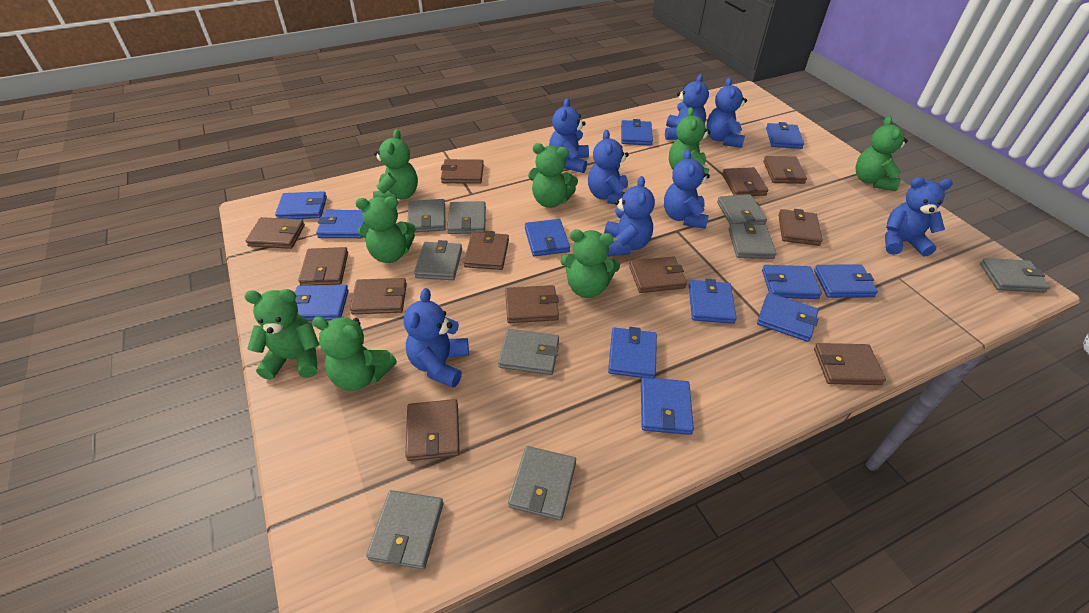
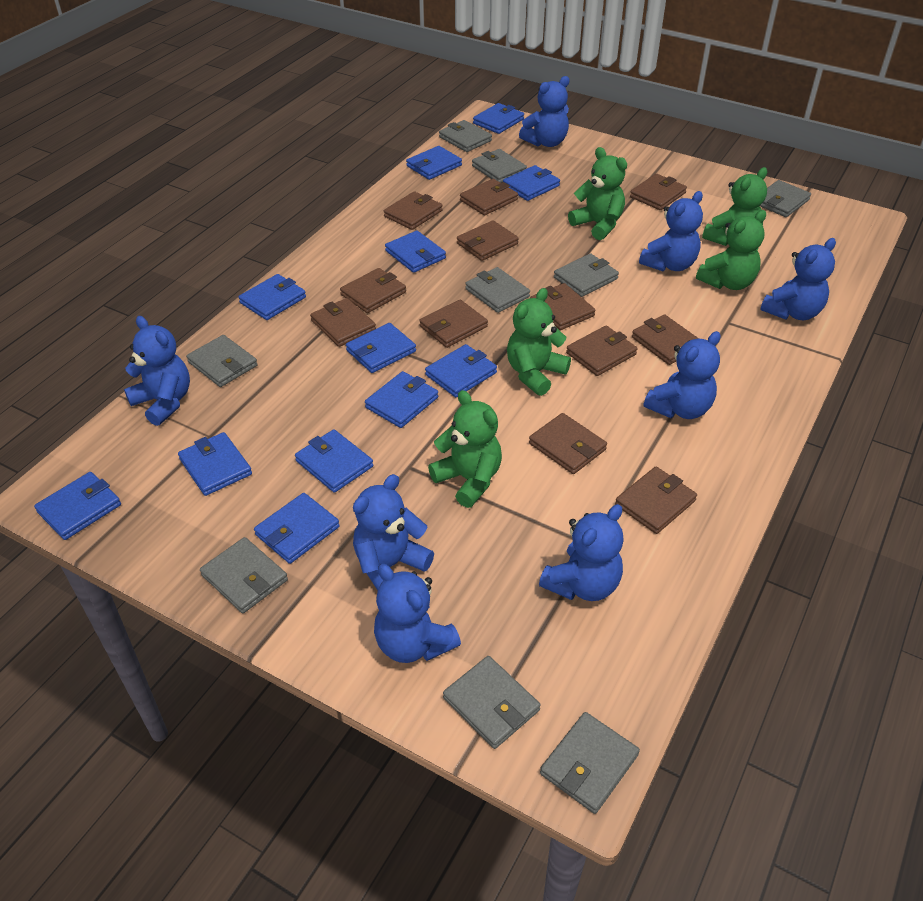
green teddy bear: [244,289,319,380] [313,316,397,391] [355,196,416,263] [373,129,418,199] [528,143,578,208] [560,230,620,298] [669,107,711,181] [856,116,908,191] = 8 -> [428,390,502,508] [507,288,571,396] [568,147,627,240] [696,210,766,290] [702,167,767,246] = 5

